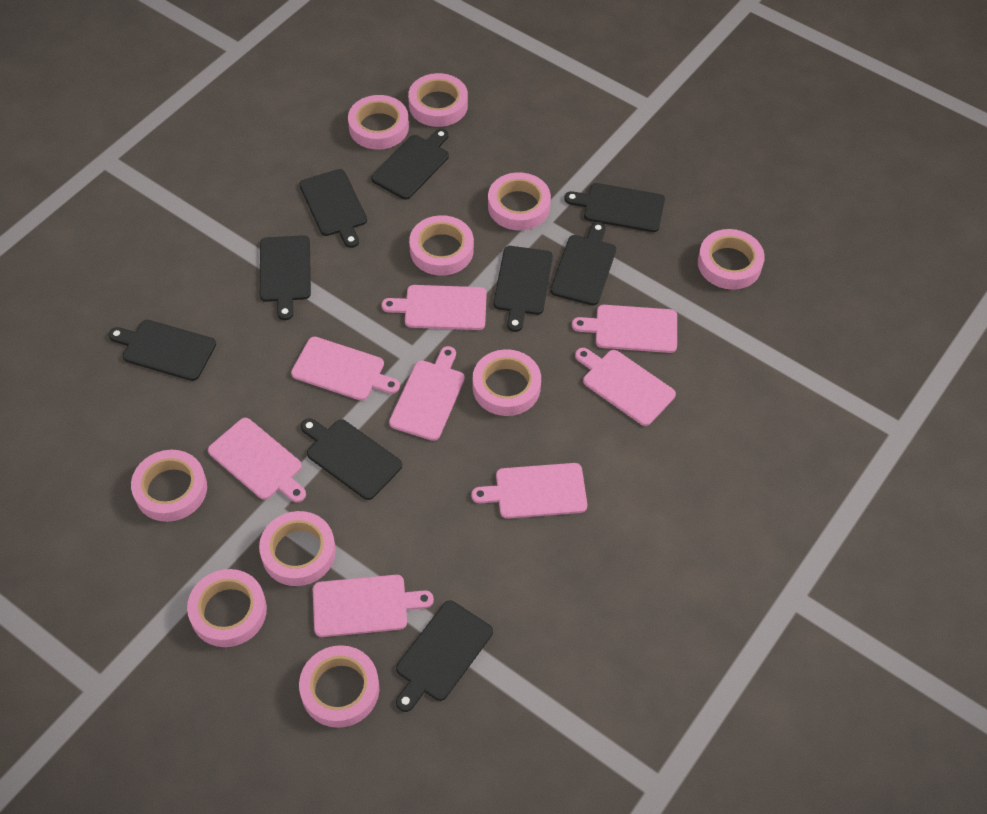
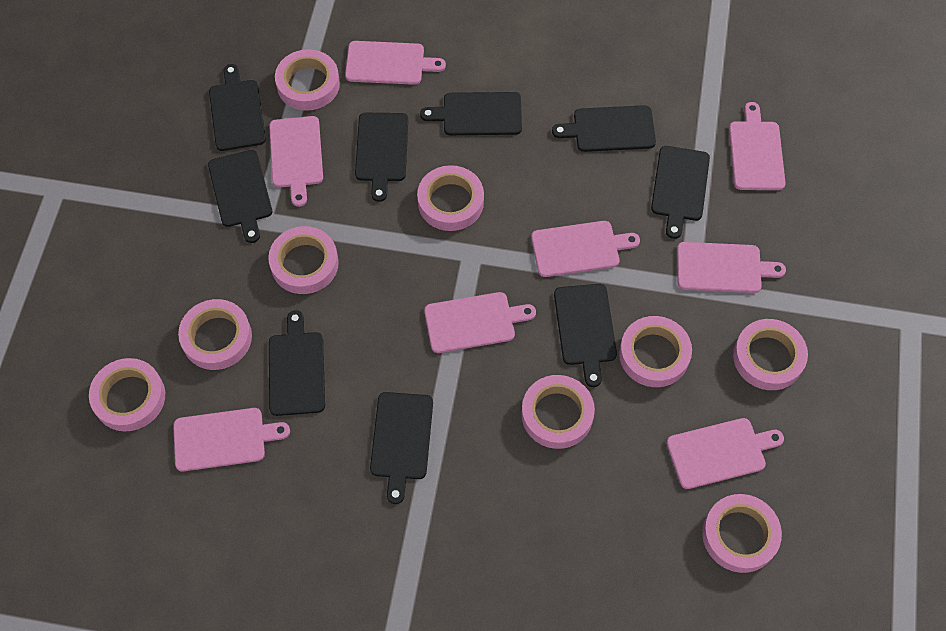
pink tape: [131,450,207,522] [187,569,267,647] [259,511,336,586] [299,645,379,728] [348,95,409,150] [408,73,468,127] [409,215,474,276] [473,349,541,416] [488,172,551,230] [698,229,765,290] = 10 -> [89,358,165,431] [178,299,252,370] [268,226,339,294] [275,49,340,111] [417,165,484,231] [521,375,595,449] [619,316,692,387] [702,494,782,573] [733,319,808,390] = 9

